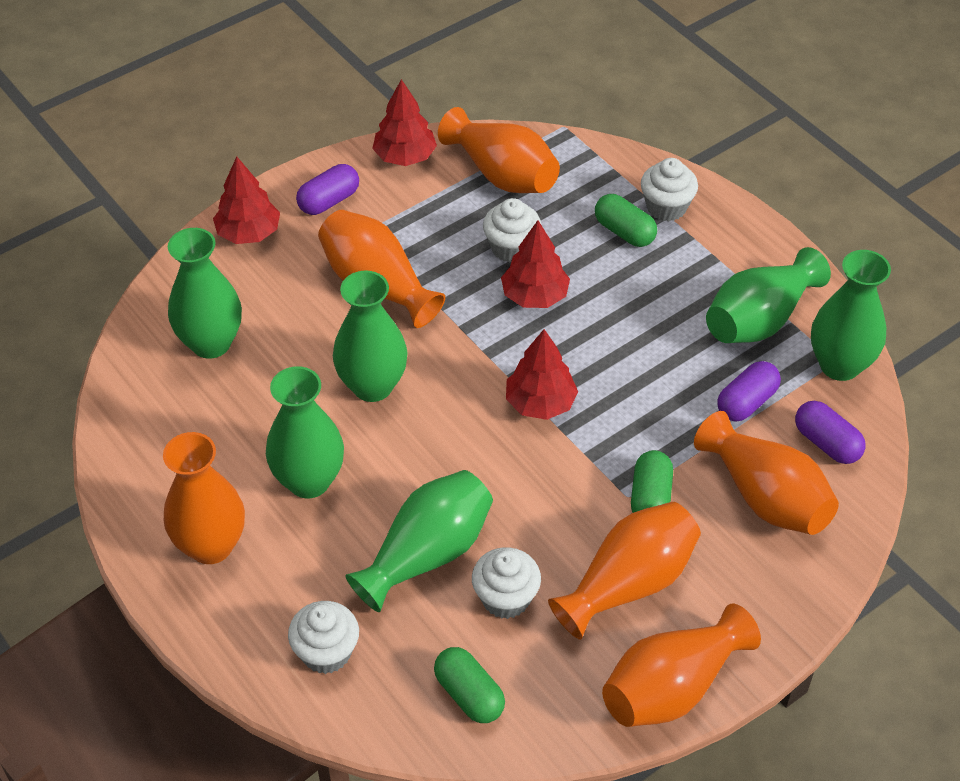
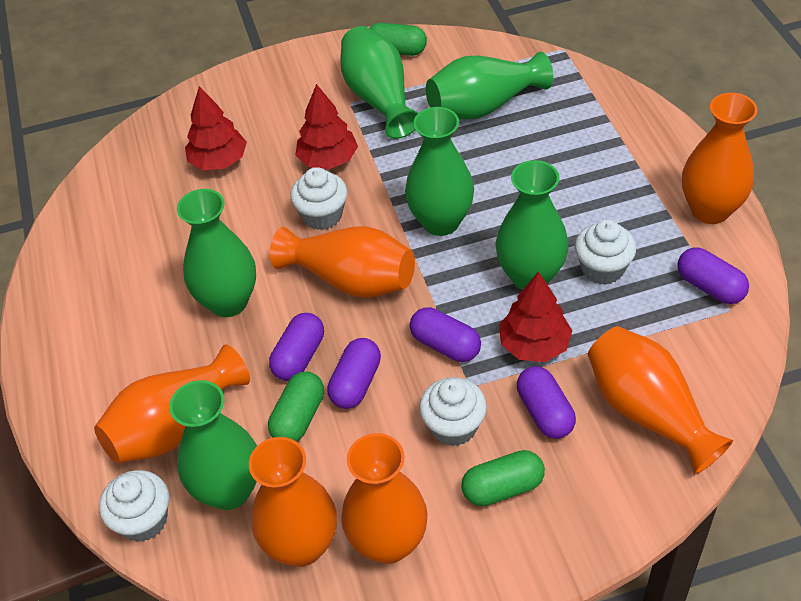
purple capsule: [296,164,359,215] [717,361,781,421] [795,401,866,464] = 3 -> [269,313,324,381] [327,338,381,409] [410,307,481,362] [517,366,576,439] [677,247,749,304] = 5
red tree: [213,156,280,244] [372,79,437,166] [501,220,570,308] [506,329,578,420] = 4 -> [185,86,247,170] [296,84,358,169] [499,271,572,362] = 3

